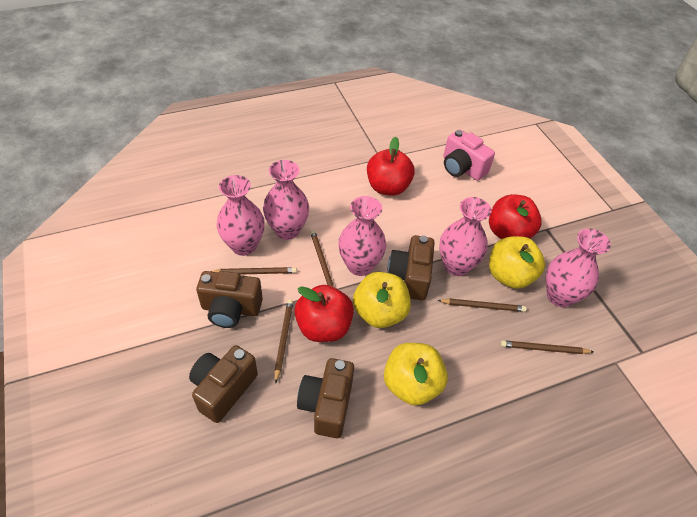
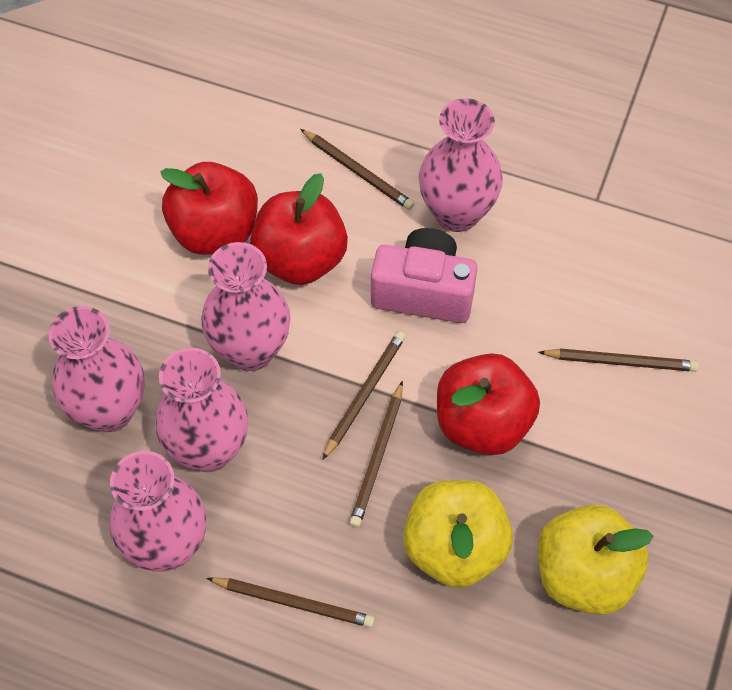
brown camera: [189,345,258,423] [196,271,263,328] [297,358,354,438] [388,235,435,300] = 4 -> none = 0
yellow apple: [353,272,411,328] [384,343,448,406] [489,236,545,289] = 3 -> [403,480,513,588] [538,505,653,615] = 2

